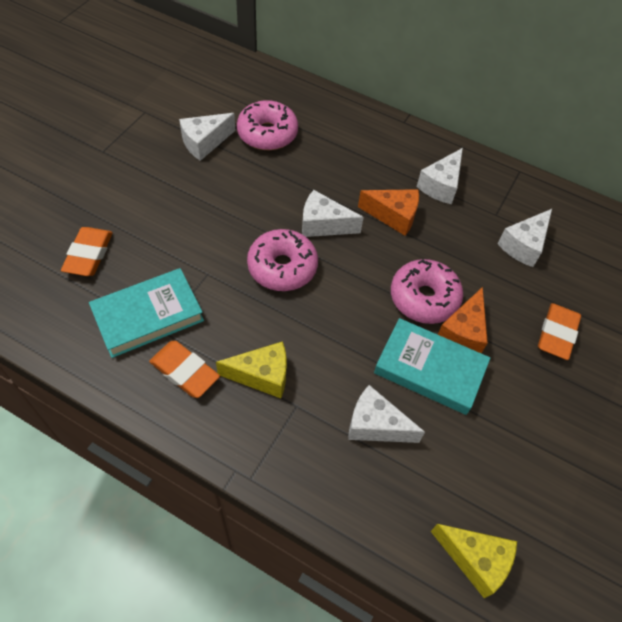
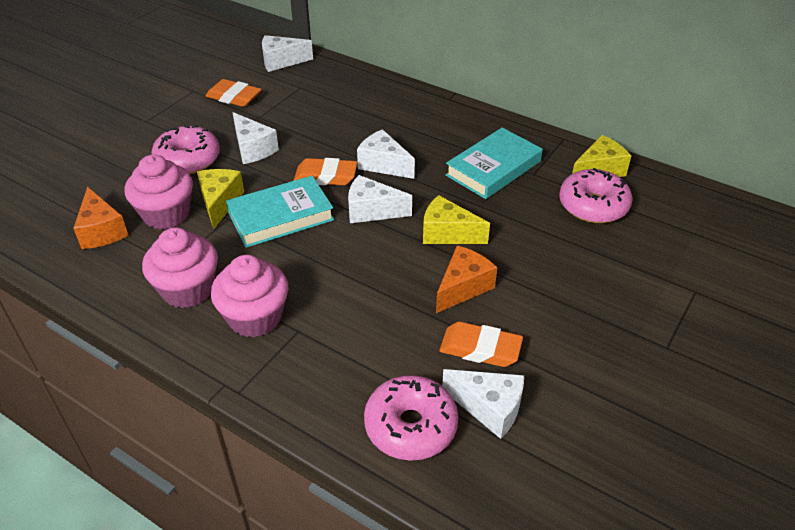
pink cupcake: none = 0 -> [125,154,193,229] [142,227,218,308] [211,255,288,338] = 3
yellow cheese: [216,341,287,398] [431,524,517,598] = 2 -> [197,169,244,230] [423,195,490,244] [572,135,631,177] = 3

